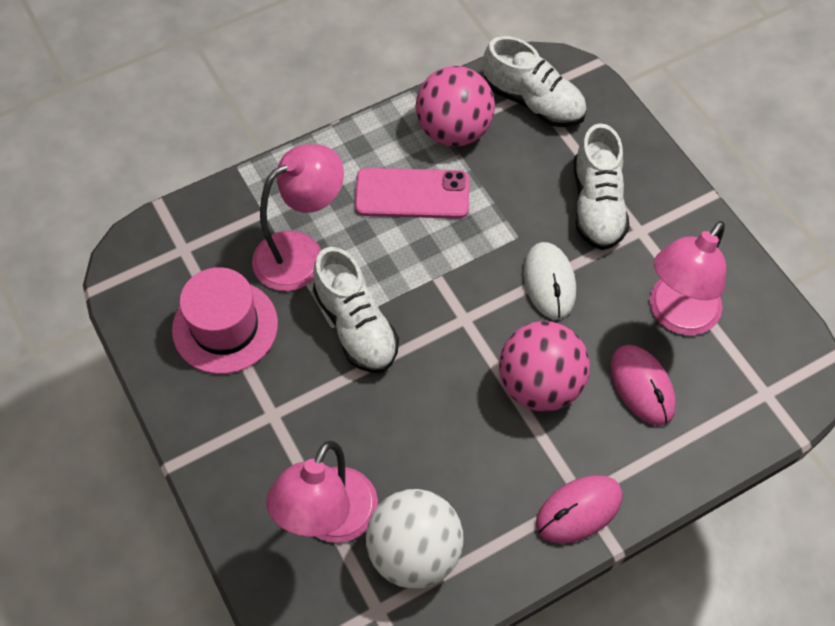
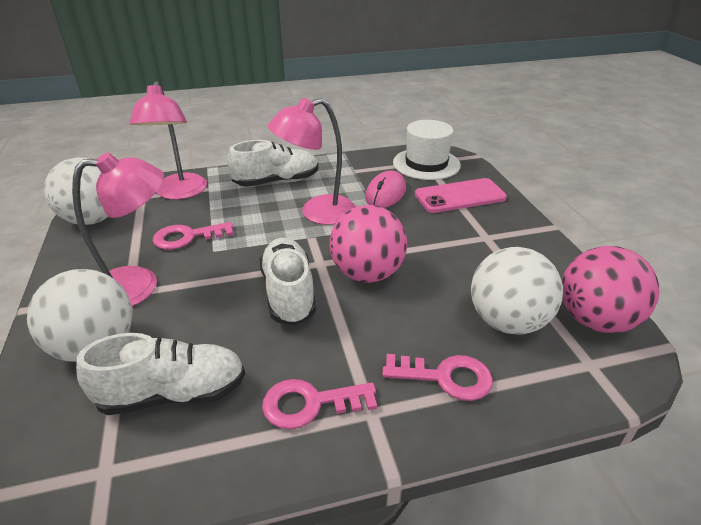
pink hat: [172,267,278,374] = 1 -> none = 0
pink key: none = 0 -> [153,222,234,250] [262,379,377,429] [382,354,493,401] = 3
pink mouse: [536,475,622,544] [610,345,676,426] = 2 -> [365,170,406,208] = 1
white ball: [366,489,464,589] = 1 -> [27,269,132,362] [44,157,108,225] [471,247,563,335] = 3
white hat: none = 0 -> [393,120,461,180] = 1
white mouse: [523,242,576,320] = 1 -> none = 0

